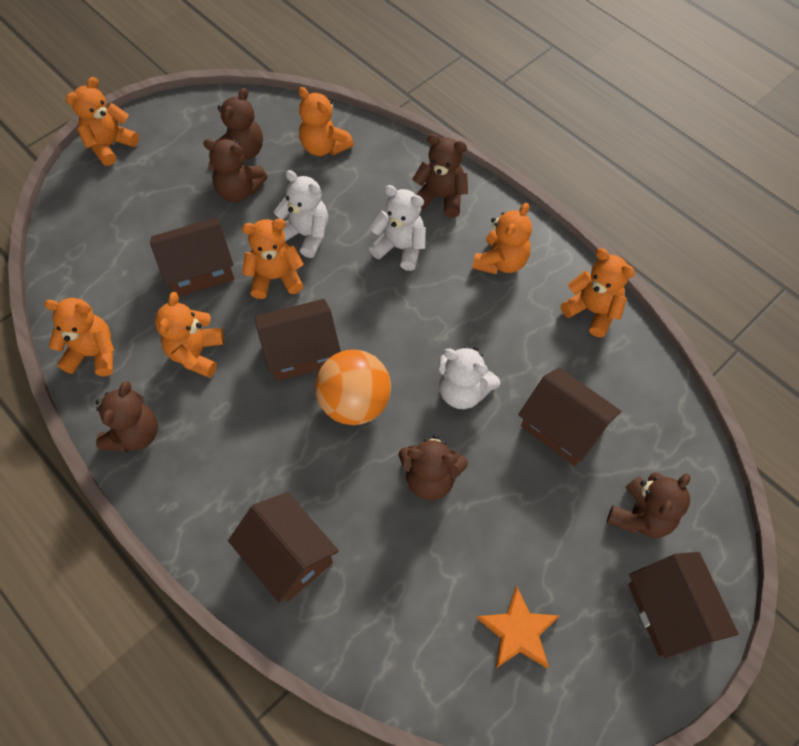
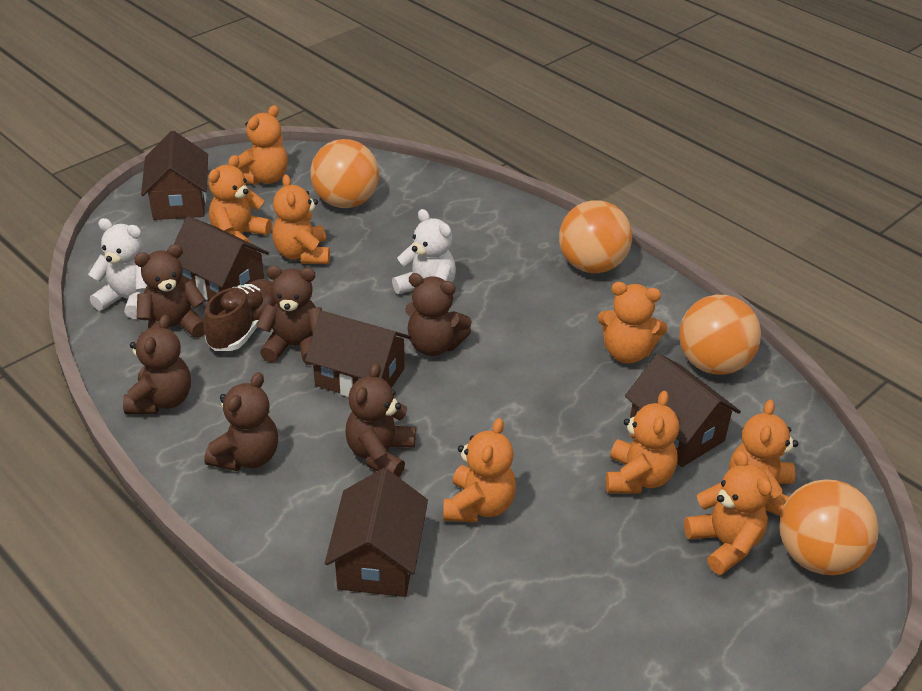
brown shoe: none = 0 -> [203,279,276,351] = 1
orange ball: [315,350,391,425] = 1 -> [310,139,379,208] [559,200,632,273] [679,295,761,375] [779,479,879,575] = 4
orange star: [477,586,559,669] = 1 -> none = 0
orange teddy bear: [44,298,114,376] [66,77,139,166] [155,292,224,378] [242,219,304,299] [298,87,354,156] [472,203,532,275] [561,248,635,337] = 7 -> [209,155,272,243] [237,105,288,185] [272,174,330,264] [443,418,516,522] [598,282,668,363] [606,391,679,494] [684,450,772,575] [729,400,799,516] = 8
white teddy bear: [274,170,328,258] [369,185,426,271] [439,346,500,409] = 3 -> [88,218,147,319] [392,209,456,294] = 2

